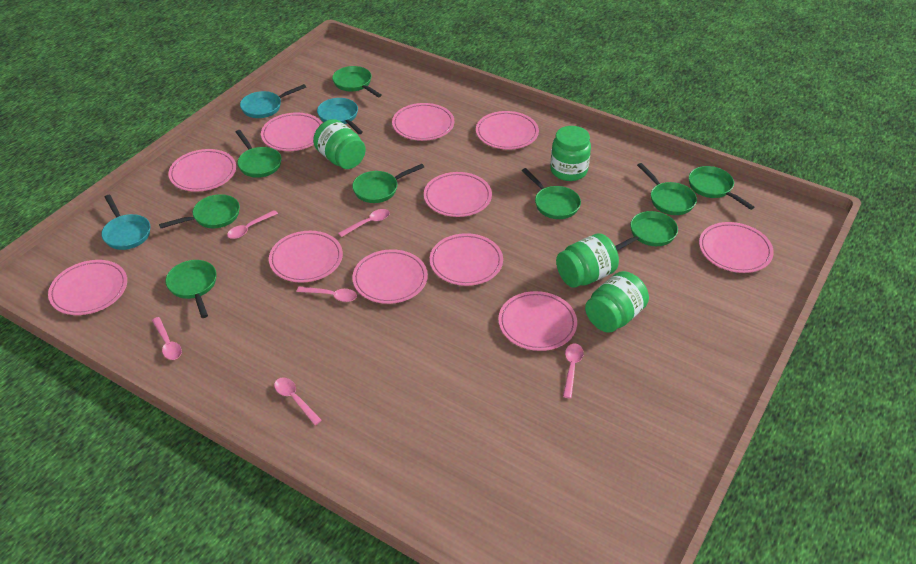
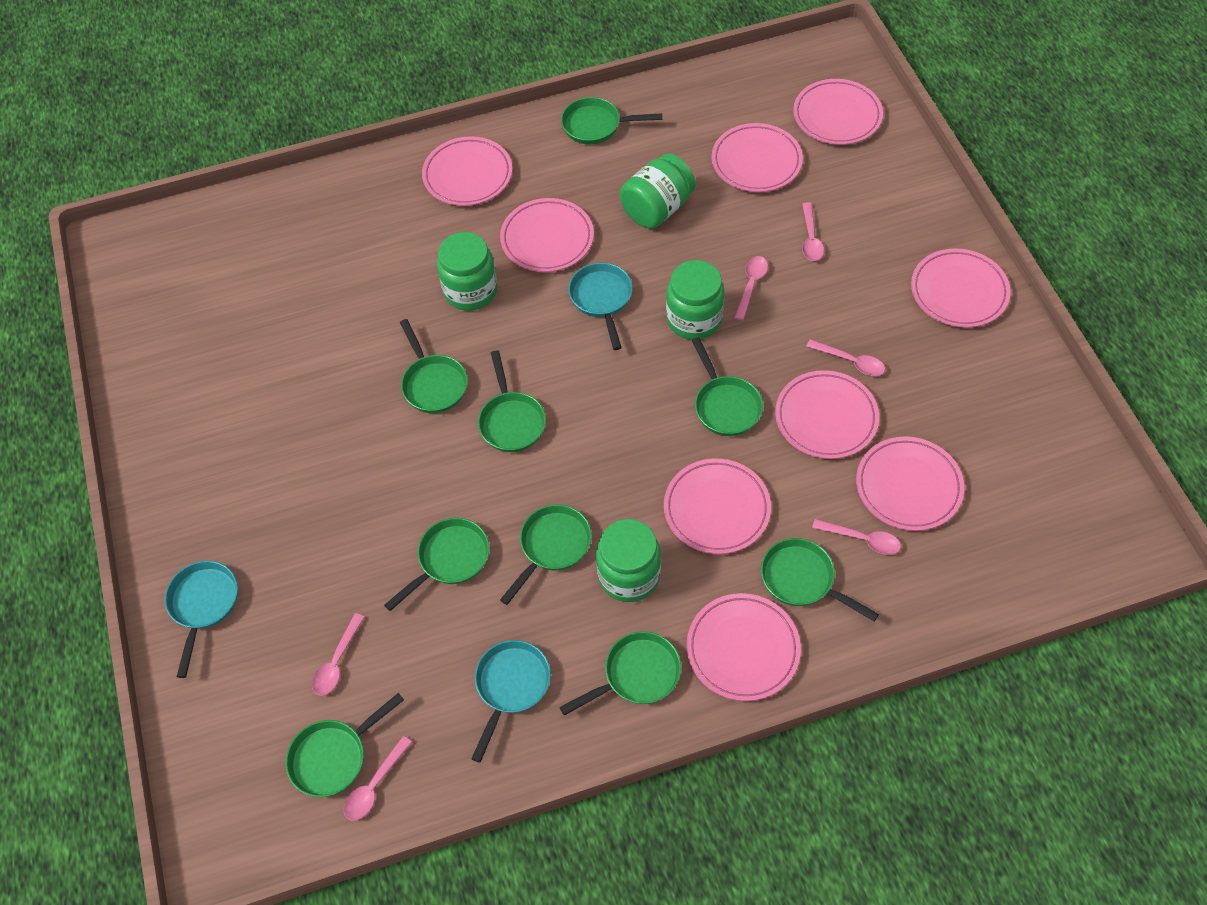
pink plate: [48,260,127,315] [168,149,236,192] [261,113,322,151] [269,231,343,283] [352,249,428,304] [392,103,454,141] [424,172,492,217] [430,233,503,286] [476,111,539,149] [498,291,577,351] [699,222,774,273] = 11 -> [422,136,512,206] [500,198,594,272] [664,459,771,554] [686,593,801,701] [711,123,803,192] [775,370,879,459] [793,79,883,145] [856,436,964,531] [911,248,1011,328] = 9

